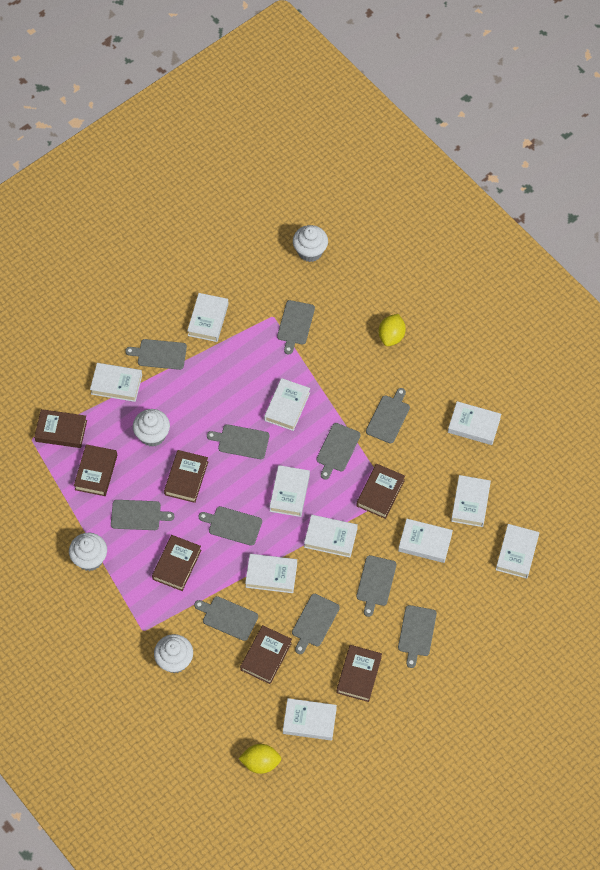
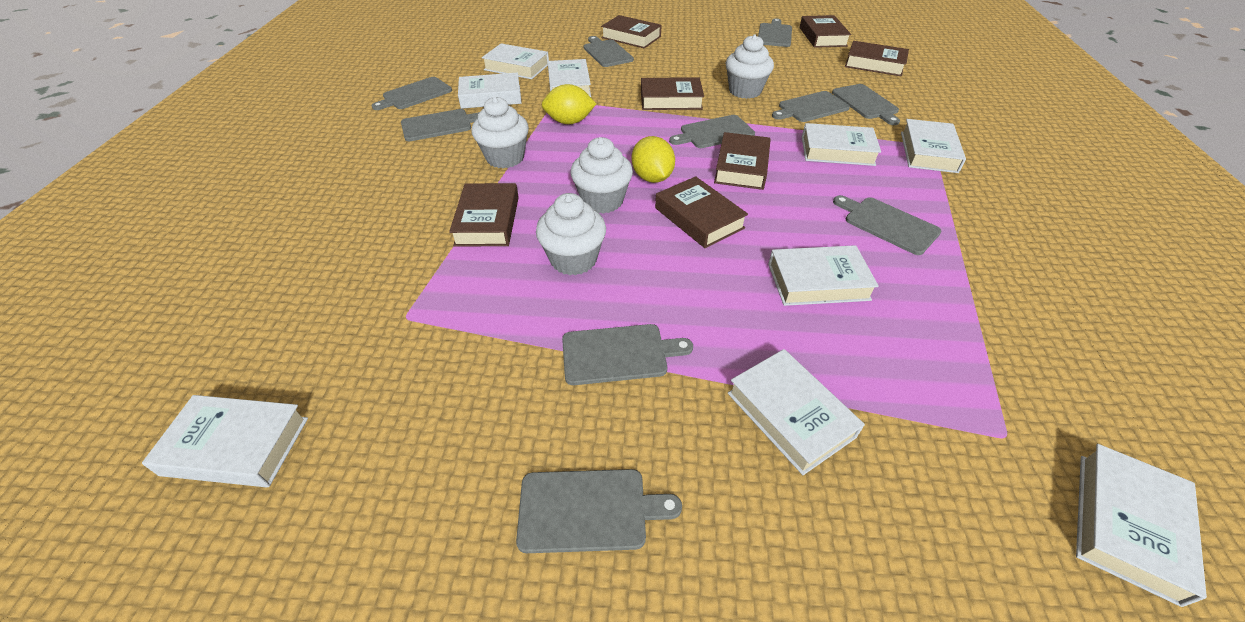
grey cutting board: [111,500,174,530] [125,339,187,370] [194,596,258,641] [198,506,262,546] [207,424,270,459] [277,300,315,354] [292,594,340,654] [316,423,361,480] [356,555,396,617] [366,388,410,444] [398,605,437,668] = 11 -> [372,77,452,110] [401,109,480,141] [516,469,682,553] [562,324,693,385] [584,36,634,67] [669,115,755,148] [758,18,792,47] [772,91,850,122] [832,84,900,125] [833,195,941,255] = 10
white book: [90,363,142,402] [187,293,229,342] [245,554,297,593] [264,378,310,431] [270,465,310,517] [283,698,337,741] [304,515,358,558] [398,519,453,563] [448,401,501,445] [451,475,491,527] [496,524,539,579] = 11 -> [142,395,308,487] [458,72,522,109] [482,43,549,79] [548,59,591,97] [728,349,865,475] [768,245,879,306] [802,123,881,166] [901,119,966,173] [1076,444,1207,607] = 9

